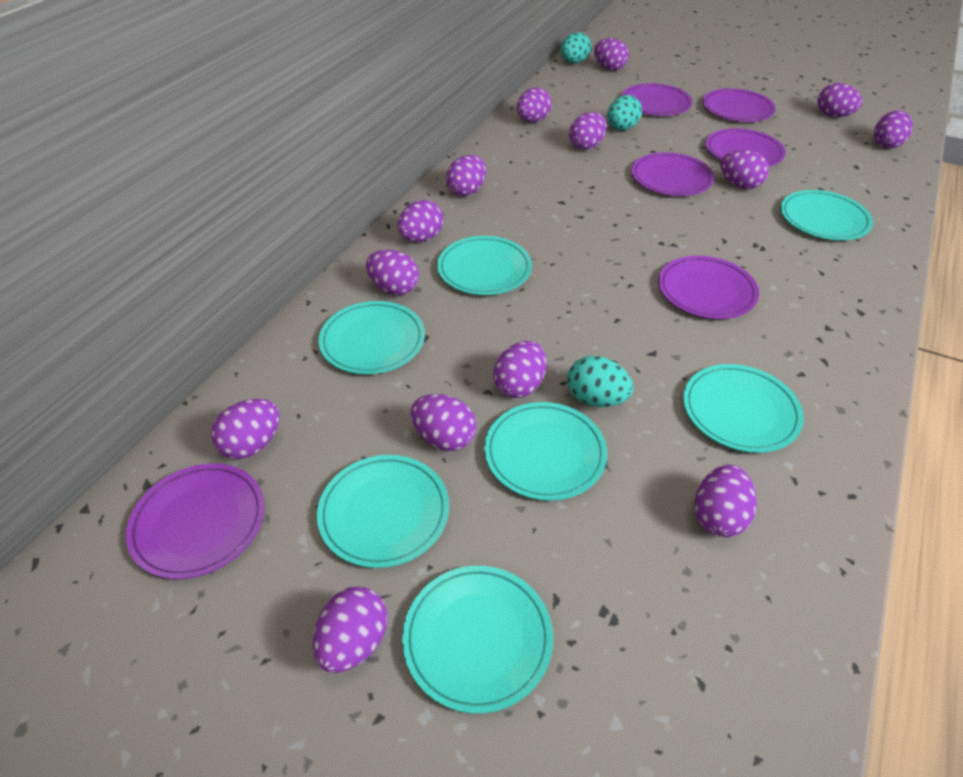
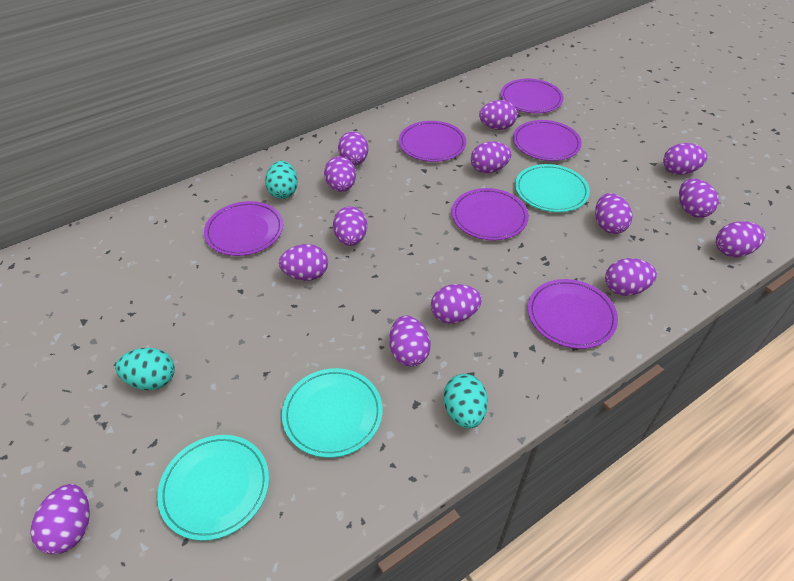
turquoise plate: [317,455,449,568] [318,301,425,374] [402,566,553,714] [437,236,532,295] [484,402,607,501] [683,364,804,453] [781,190,873,240] = 7 -> [157,435,269,541] [282,368,383,458] [515,164,590,212] = 3

